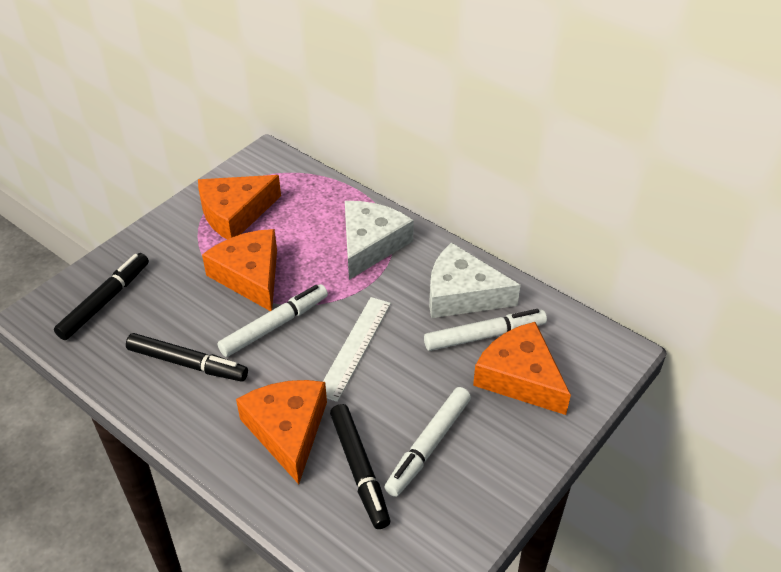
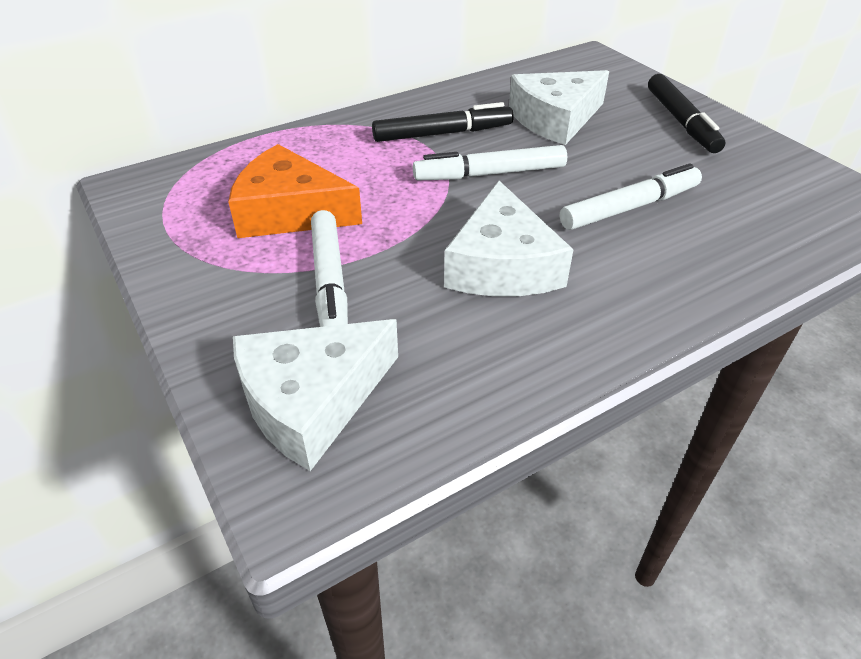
black marker: [54,253,149,340] [126,333,248,382] [330,404,390,529] = 3 -> [372,102,514,142] [648,74,725,153] = 2
orange cheese: [198,175,281,239] [202,229,277,311] [236,380,327,484] [473,322,571,415] = 4 -> [228,144,362,238] = 1
white cheese: [345,201,414,280] [429,243,521,318] = 2 -> [233,319,398,471] [444,181,574,296] [509,70,609,145] = 3
white ruler: [323,297,391,402] = 1 -> none = 0

